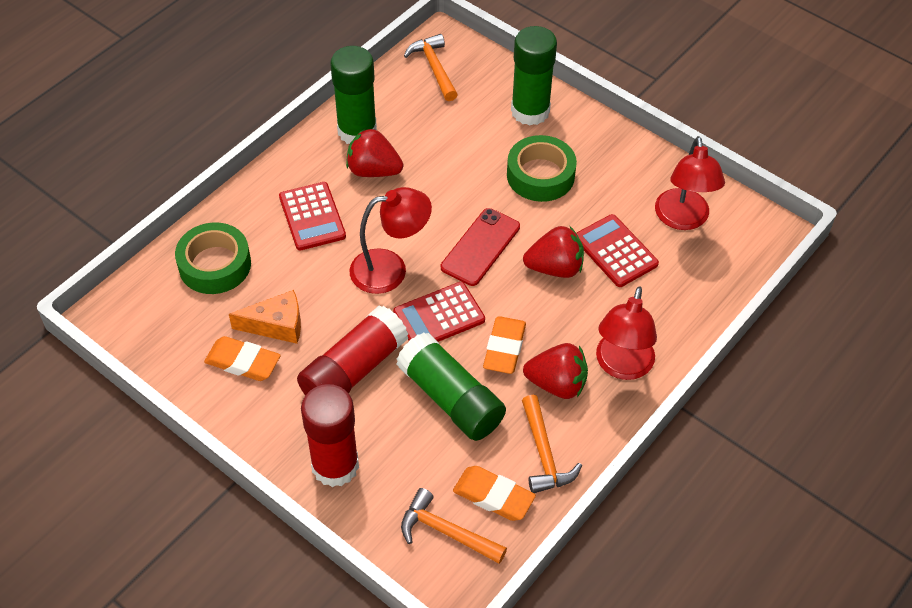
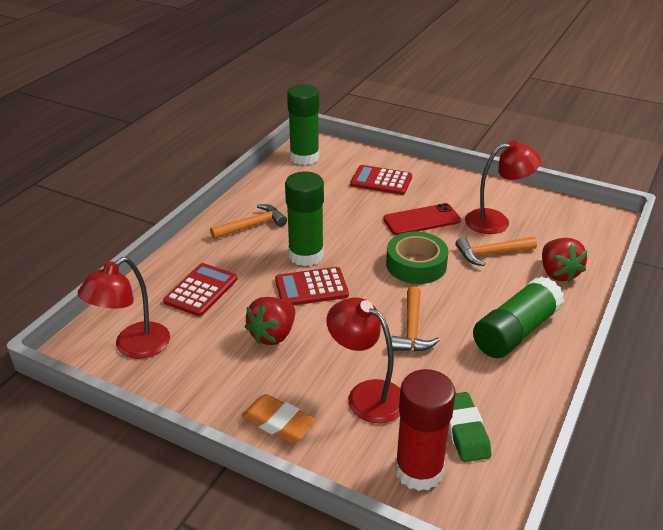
green eraser: none = 0 -> [448,392,491,462] = 1
green tape: [175,222,251,294] [507,135,577,202] = 2 -> [386,232,449,284] = 1
orange cheese: [229,290,301,344] = 1 -> none = 0
orange eraser: [204,336,281,381] [453,466,536,521] [483,316,526,374] = 3 -> [241,394,317,443] = 1
red glue stick: [297,306,408,396] [301,384,359,487] = 2 -> [395,369,456,491] = 1
red strawberry: [346,128,403,177] [523,226,584,278] [523,343,588,399] = 3 -> [245,297,295,345] [542,238,587,282] = 2

